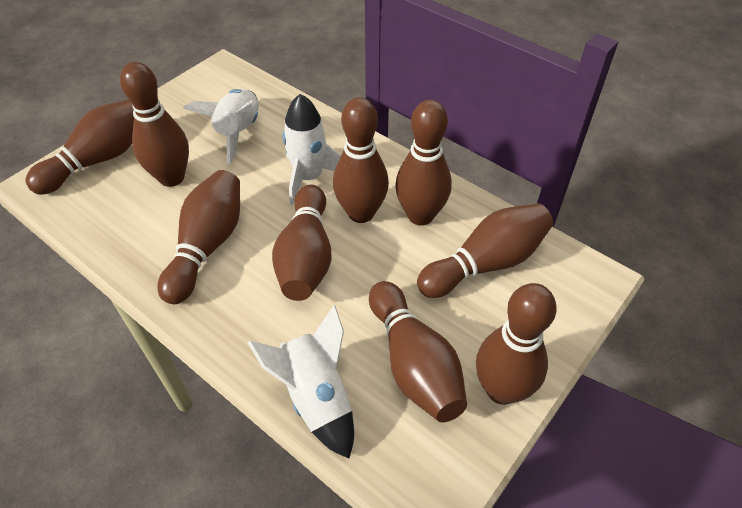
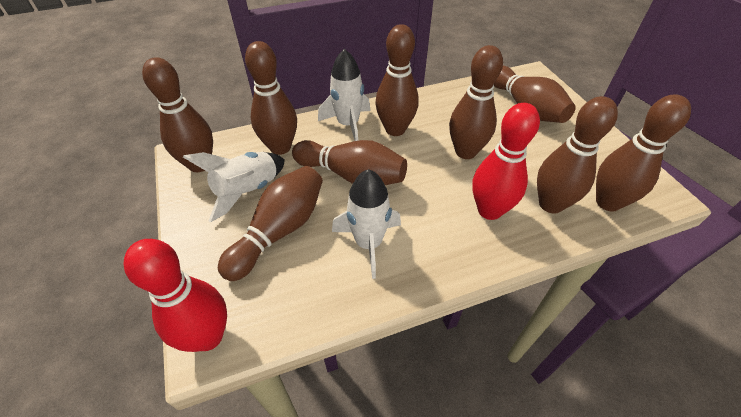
red bowling pin: none = 0 -> [123,239,227,352] [472,103,540,220] = 2

